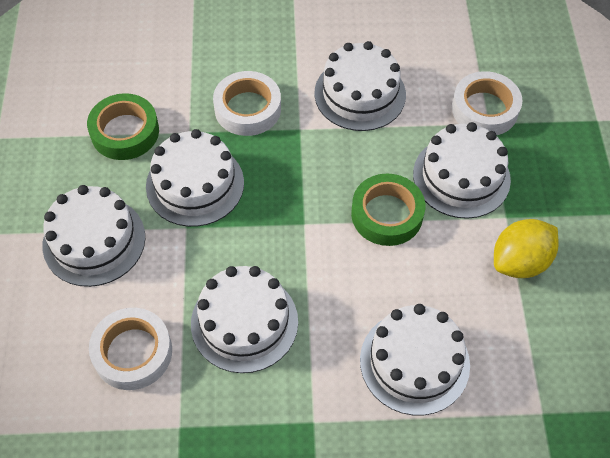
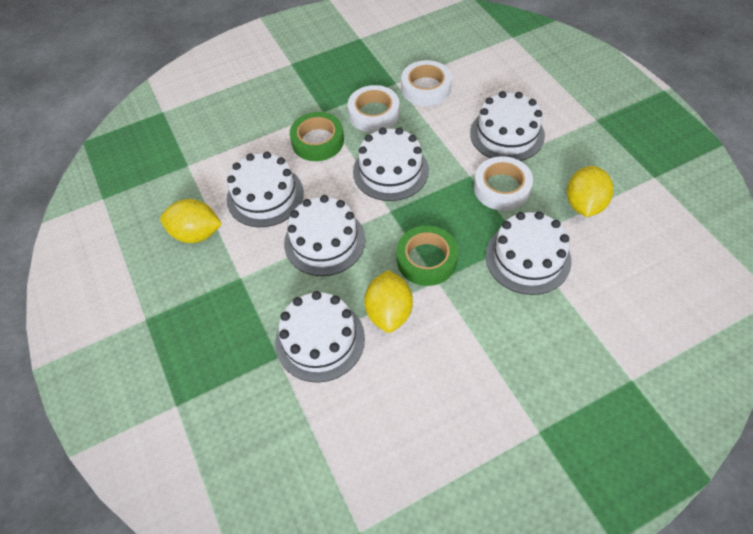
yellow lemon: [494,219,559,278] = 1 -> [160,199,222,243] [364,270,413,333] [567,166,613,217] = 3

